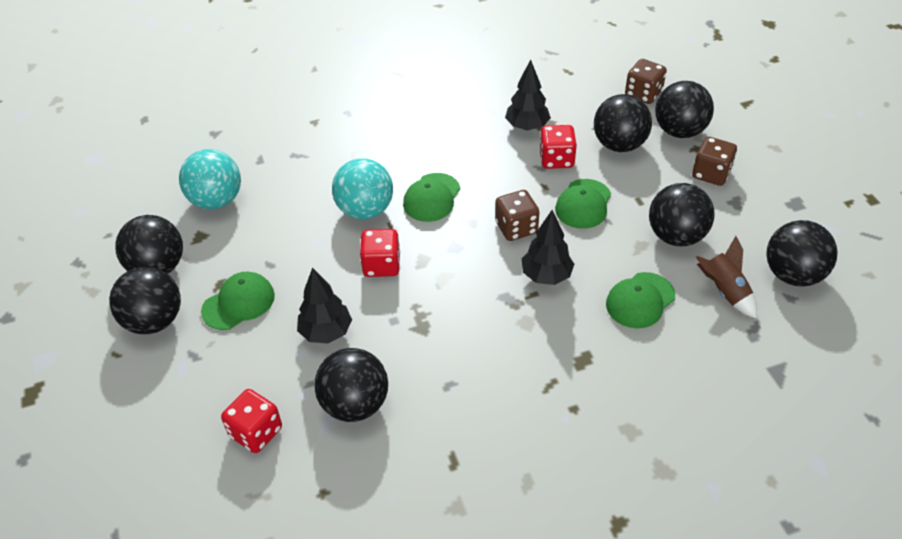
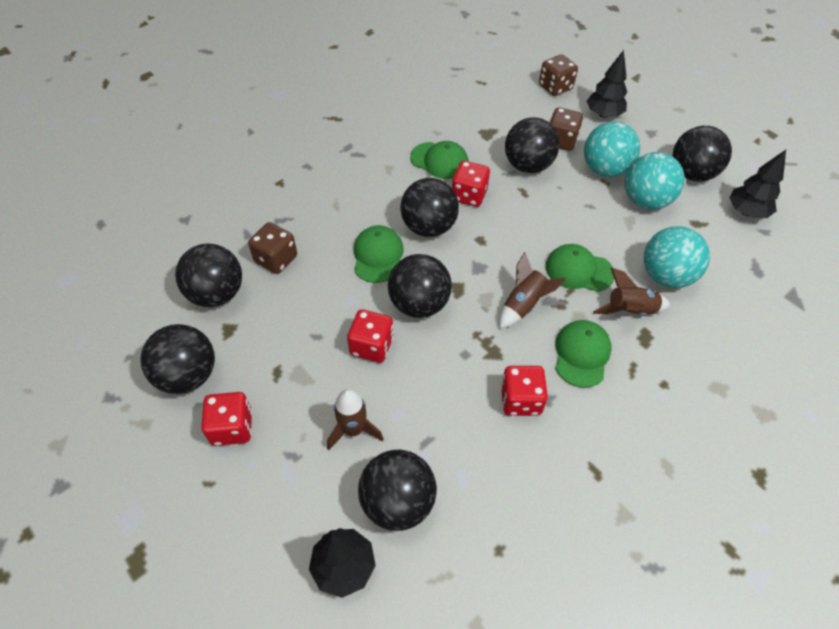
brown rocket: [696,236,757,318] = 1 -> [327,389,384,450] [499,252,566,329] [593,268,670,316] = 3
red dice: [221,389,282,453] [360,229,400,277] [539,125,577,169] = 3 -> [201,392,252,446] [347,309,394,363] [452,161,490,207] [501,366,548,416] = 4
turquoise ball: [179,149,241,209] [332,158,393,219] = 2 -> [584,122,640,177] [625,152,685,209] [644,226,710,288] = 3

